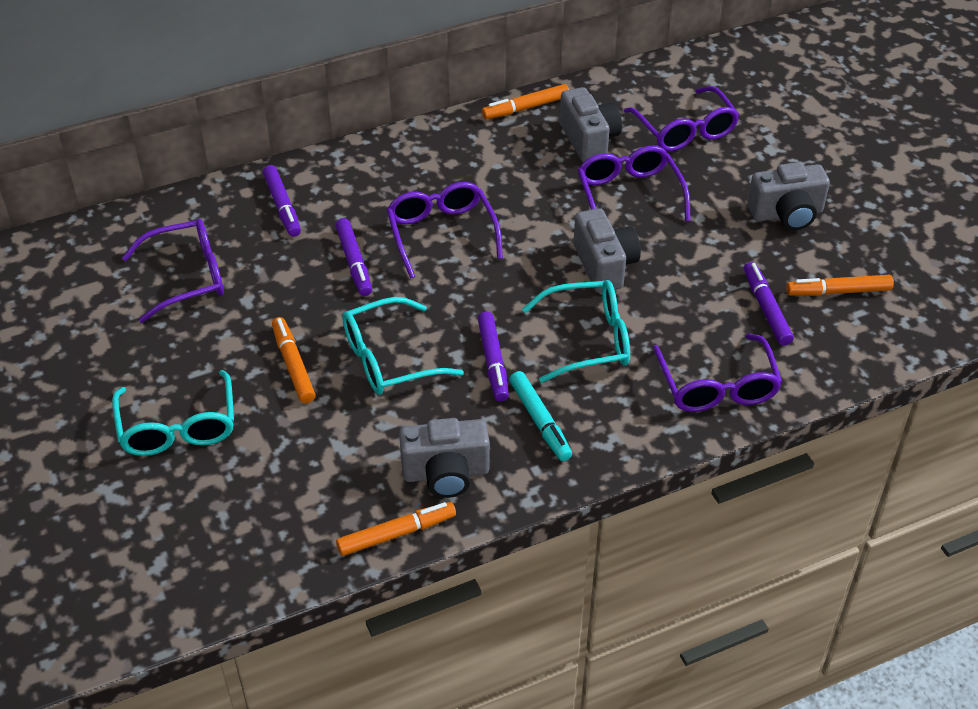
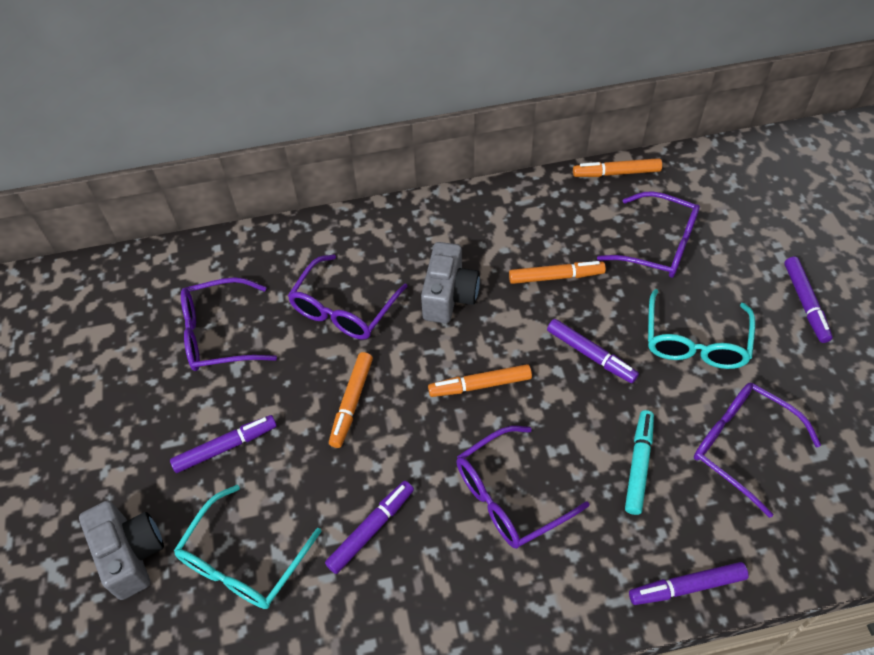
grey camera: [399,418,490,498] [560,87,622,162] [574,208,641,293] [747,162,830,230] = 4 -> [79,500,164,600] [421,242,480,323] = 2
purple marker: [263,165,301,237] [335,218,372,296] [478,312,509,401] [744,262,794,346] = 4 -> [170,415,277,473] [325,481,414,574] [547,319,639,383] [629,562,749,605] [784,257,833,343] = 5
turquoise glasses: [112,370,234,456] [342,297,464,395] [522,280,630,383] = 3 -> [174,485,322,609] [648,289,755,369] = 2

